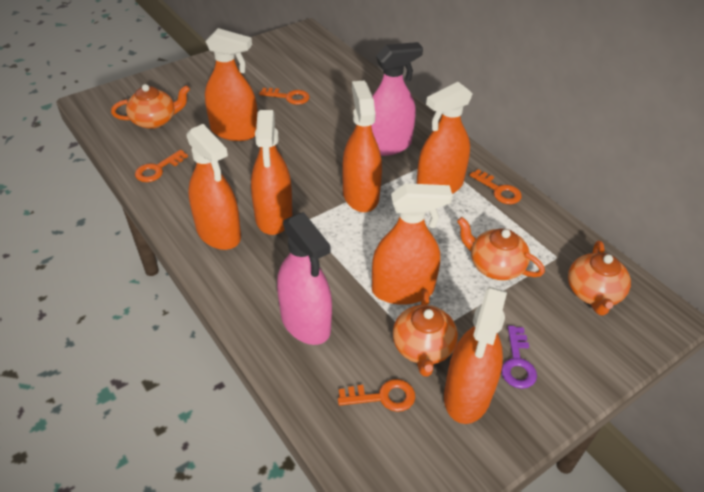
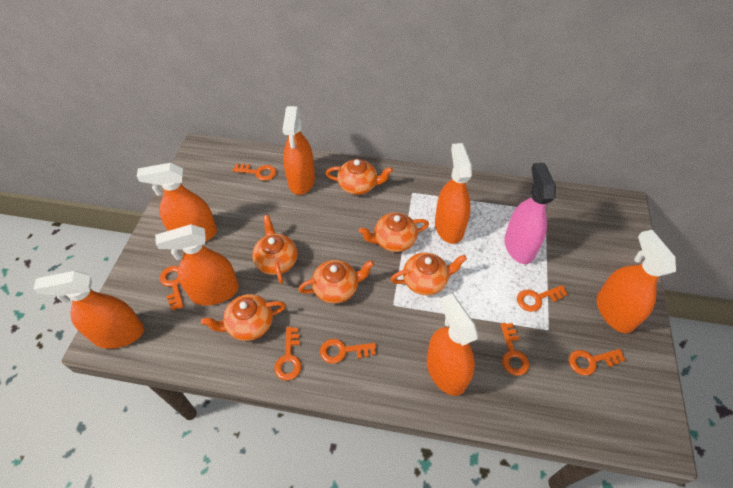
orange key: [135,150,188,182] [259,88,310,105] [338,379,415,412] [470,169,522,204] = 4 -> [160,266,184,310] [232,164,276,181] [274,327,301,381] [320,339,376,364] [500,323,529,376] [517,285,568,312] [569,349,625,376] = 7
orange teapot: [111,84,190,129] [393,289,458,377] [457,217,545,280] [568,241,631,316] = 4 -> [201,294,286,341] [252,215,297,284] [298,260,374,304] [325,159,393,195] [359,213,429,252] [391,253,467,295] = 6
pink spray bottle: [277,212,332,345] [371,42,423,156] = 2 -> [505,163,556,264] = 1
purple key: [501,326,537,389] = 1 -> none = 0

